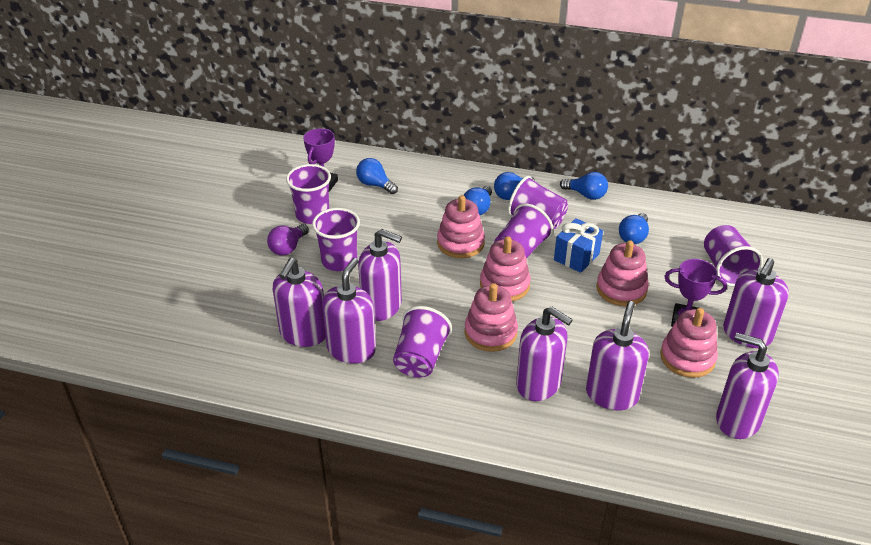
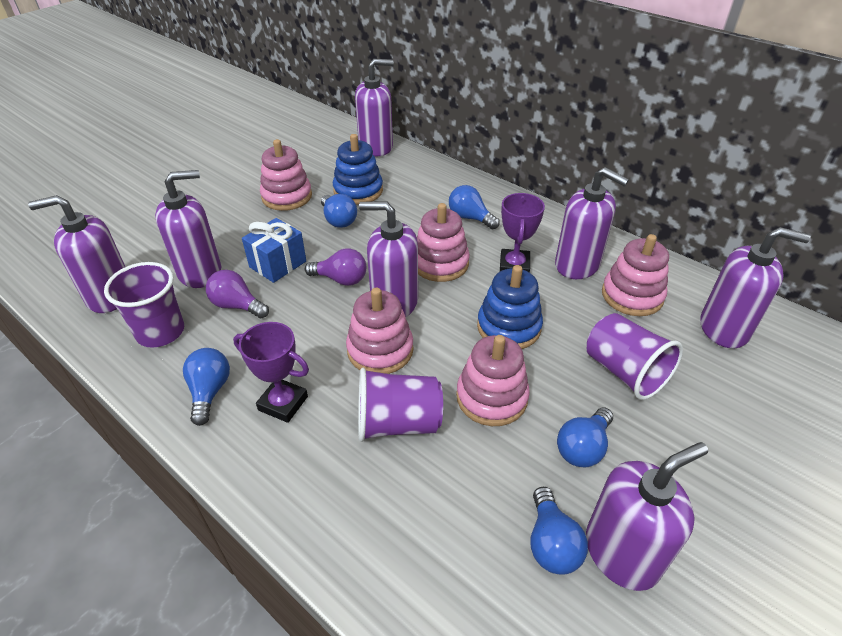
blue stacking toy: none = 0 -> [333,134,383,204] [477,265,543,349] = 2
purple cup: [286,164,331,224] [312,208,360,271] [393,306,452,378] [494,204,554,259] [508,176,568,229] [704,225,763,286] = 6 -> [104,262,184,348] [358,368,443,442] [587,313,683,400] = 3
purple light bulb: [267,224,309,255] = 1 -> [206,270,269,319] [305,248,366,286] = 2

